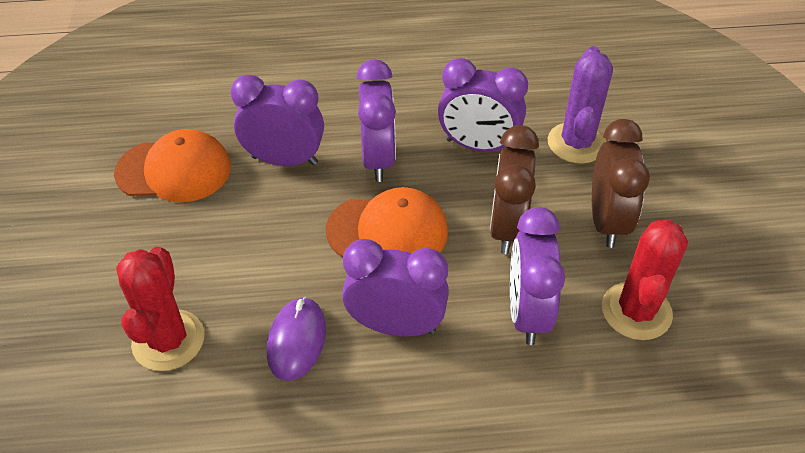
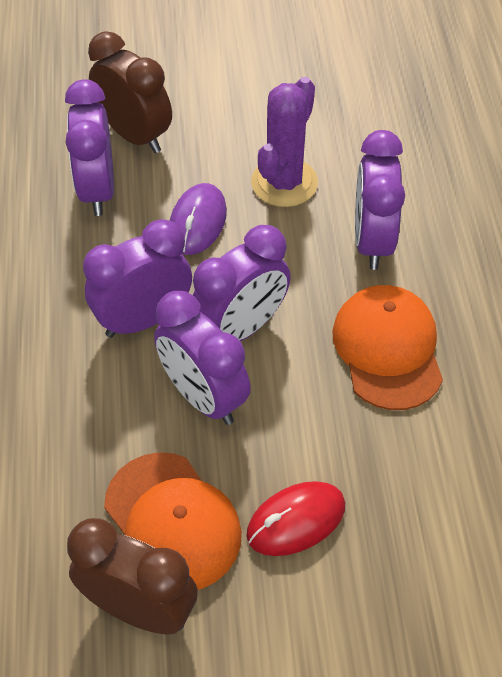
red cactus: [116,247,204,371] [602,220,688,340] = 2 -> none = 0
red mouse: none = 0 -> [246,481,345,556] = 1

